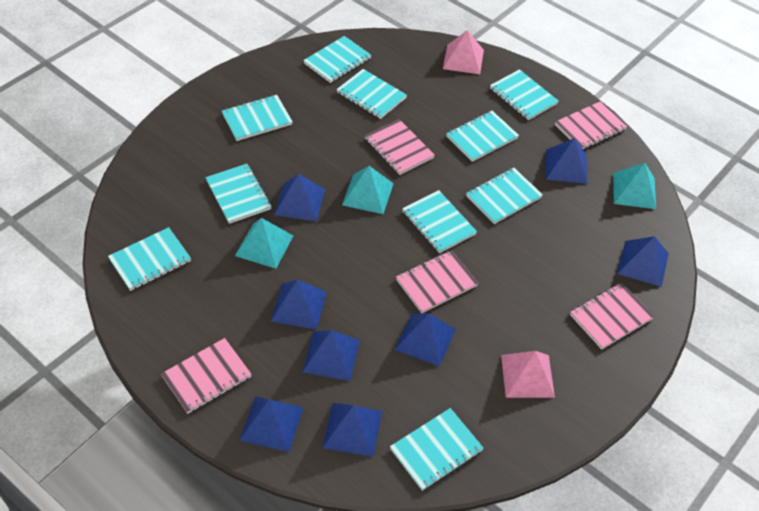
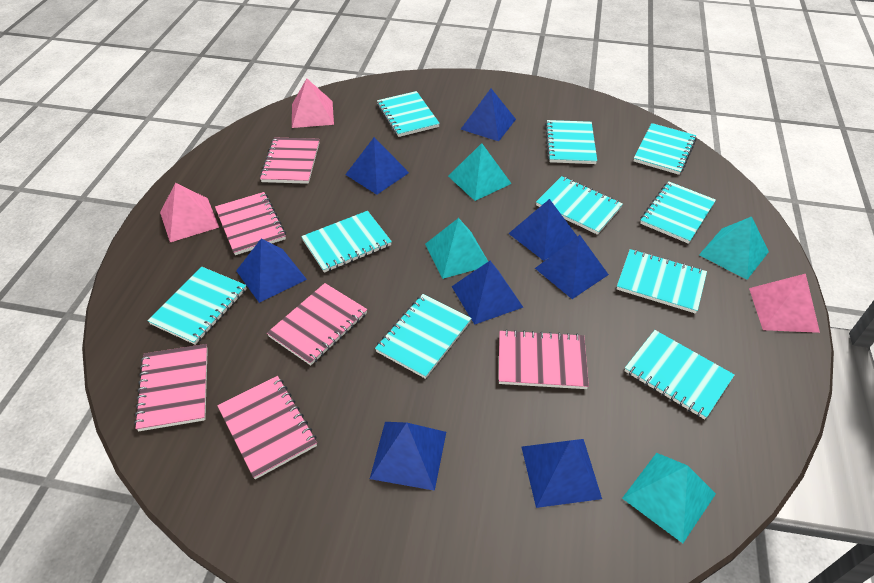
pink notebook: [161,338,252,414] [365,119,435,175] [396,250,479,313] [555,102,627,149] [570,283,655,349] = 5 -> [134,344,208,431] [215,192,286,255] [217,376,317,479] [260,137,320,184] [267,283,367,365] [499,329,589,389] = 6
pink pyramid: [443,30,484,74] [501,351,555,398] = 2 -> [160,183,219,242] [292,78,334,128] [749,274,820,333] = 3
turquoise pyramid: [235,218,293,269] [342,166,394,214] [613,163,656,209] = 3 -> [425,218,488,279] [448,143,512,201] [622,453,716,543] [699,216,769,280] = 4

